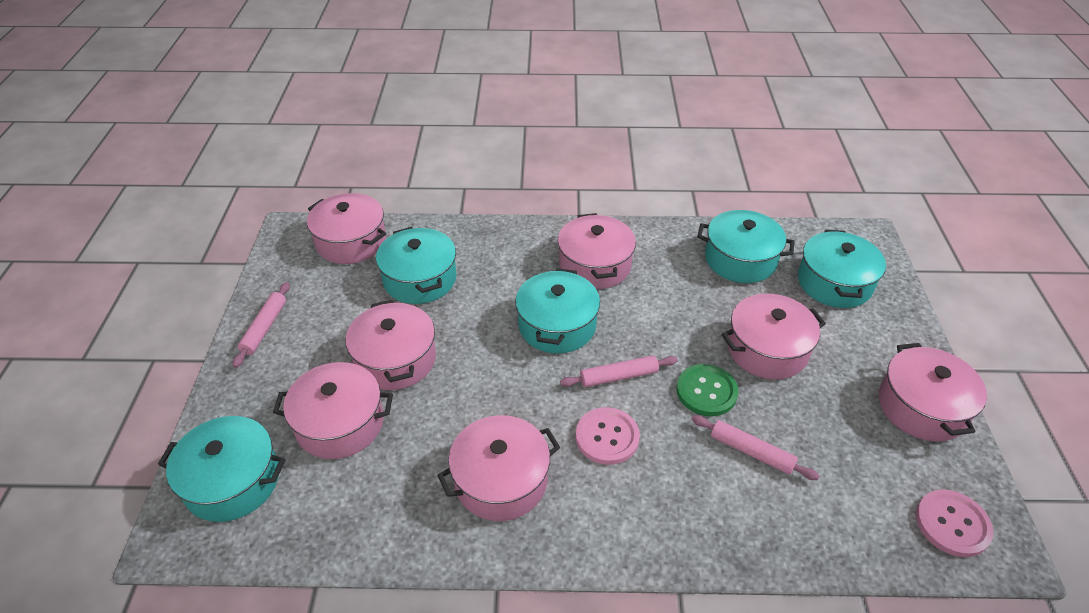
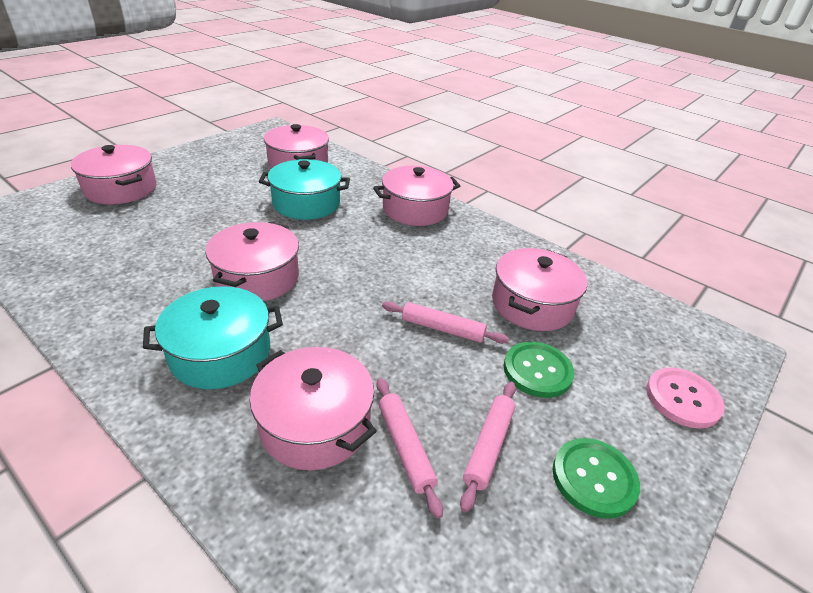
green button: [676,364,739,416] = 1 -> [504,341,574,398] [553,438,640,519] = 2
pink button: [576,407,640,465] [916,489,993,557] = 2 -> [646,367,725,429] = 1
pink pot: [273,362,393,459] [307,193,386,264] [345,300,436,390] [437,415,560,521] [558,213,636,289] [722,294,826,380] [879,343,987,441] = 7 -> [71,145,156,204] [205,222,299,301] [249,347,377,470] [264,124,329,169] [373,166,460,226] [492,248,587,331] = 6
turquoise pot: [158,416,286,522] [376,227,457,304] [515,268,600,354] [697,210,795,283] [798,230,886,308] = 5 -> [143,286,283,389] [259,159,350,220] = 2

